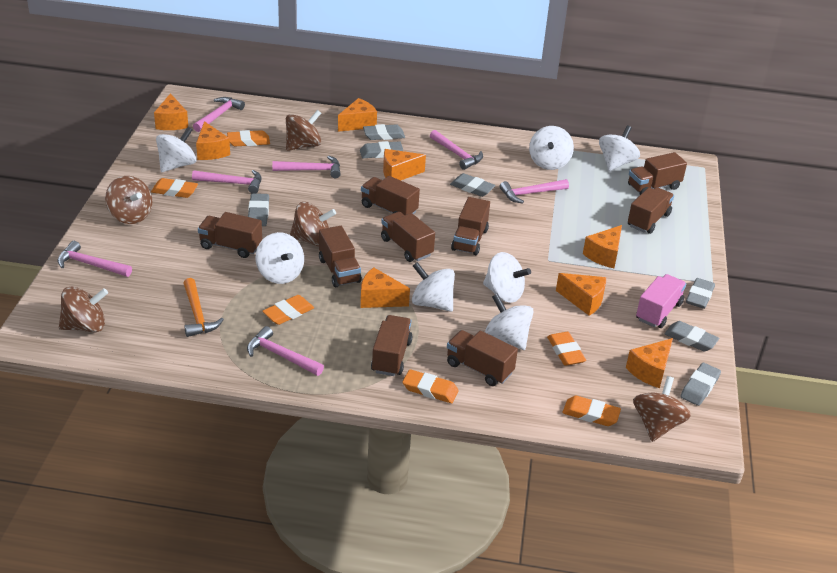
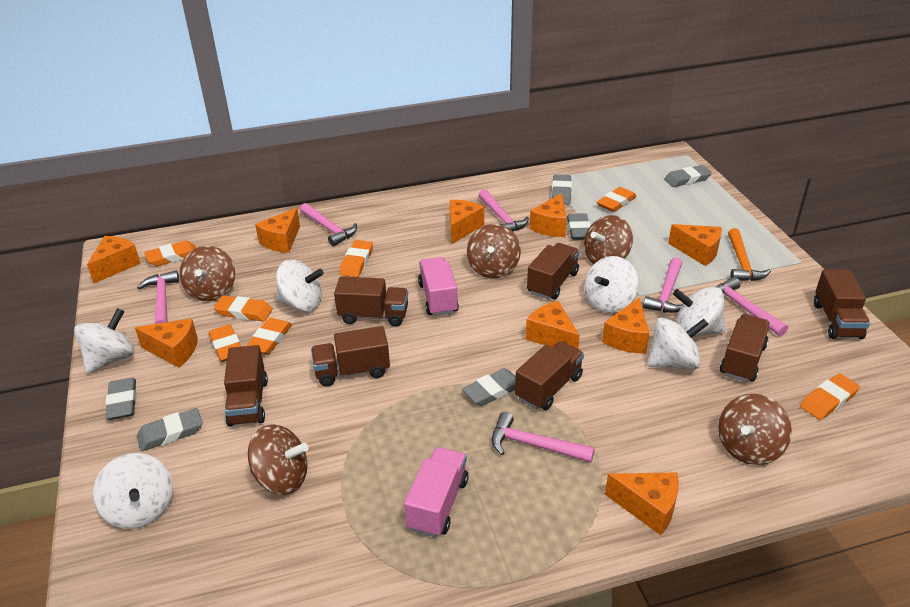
brown truck: [198,212,262,258] [319,226,362,287] [361,176,420,215] [371,315,412,376] [381,212,435,262] [447,330,518,386] [451,197,490,255] [628,152,687,195] [628,187,674,234] = 9 -> [224,345,268,427] [311,326,390,387] [334,277,408,327] [515,341,584,410] [527,243,580,299] [720,314,770,382] [814,270,870,339] = 7
grey eraser: [248,193,269,226] [360,141,403,158] [363,124,405,140] [450,173,496,197] [664,321,719,352] [680,363,721,406] [686,278,715,309] = 7 -> [105,378,136,420] [137,408,203,451] [462,368,516,406] [552,174,572,205] [567,213,591,240] [664,165,712,187] = 6
orange cheese: [154,93,188,130] [196,121,230,160] [338,98,377,132] [361,267,410,308] [383,149,426,180] [556,273,606,316] [583,225,622,268] [626,338,673,388] = 8 -> [87,236,141,283] [135,319,198,368] [255,208,300,253] [450,200,484,244] [526,301,580,349] [530,193,567,237] [602,298,649,354] [605,472,679,535] [668,224,722,266] = 9
orange eraser: [151,178,198,198] [227,130,270,146] [262,295,314,325] [402,369,459,403] [547,332,586,366] [563,396,621,426] = 6 -> [144,241,196,266] [209,325,241,362] [214,295,273,322] [246,318,292,354] [340,240,373,277] [597,187,637,212] [800,373,860,420] = 7
pink hammer: [57,241,132,277] [192,170,261,194] [193,97,245,132] [247,326,324,376] [272,156,341,178] [430,130,483,170] [500,179,569,204] = 7 -> [137,270,179,324] [300,203,357,246] [478,189,529,232] [492,412,595,463] [643,257,683,313] [716,277,788,336] = 6
pink truck: [636,274,686,328] = 1 -> [404,447,469,537] [418,257,459,316] = 2
white spinning top: [156,127,197,172] [256,232,304,284] [412,262,455,312] [483,252,531,303] [485,293,534,350] [529,126,574,170] [599,125,640,171] = 7 -> [74,308,134,374] [93,453,173,529] [276,260,324,312] [585,256,638,313] [648,318,709,369] [673,287,725,336] = 6

